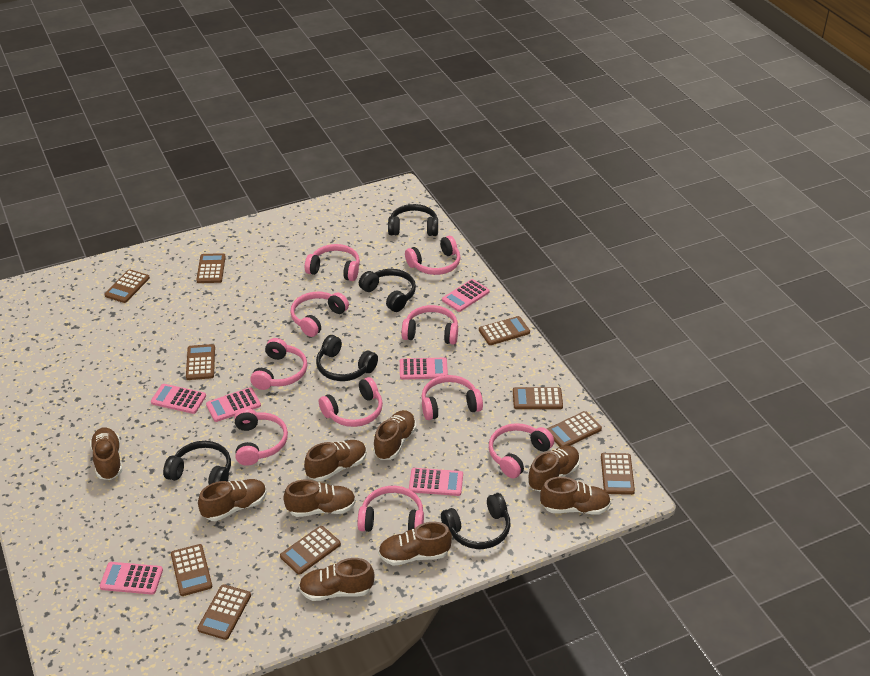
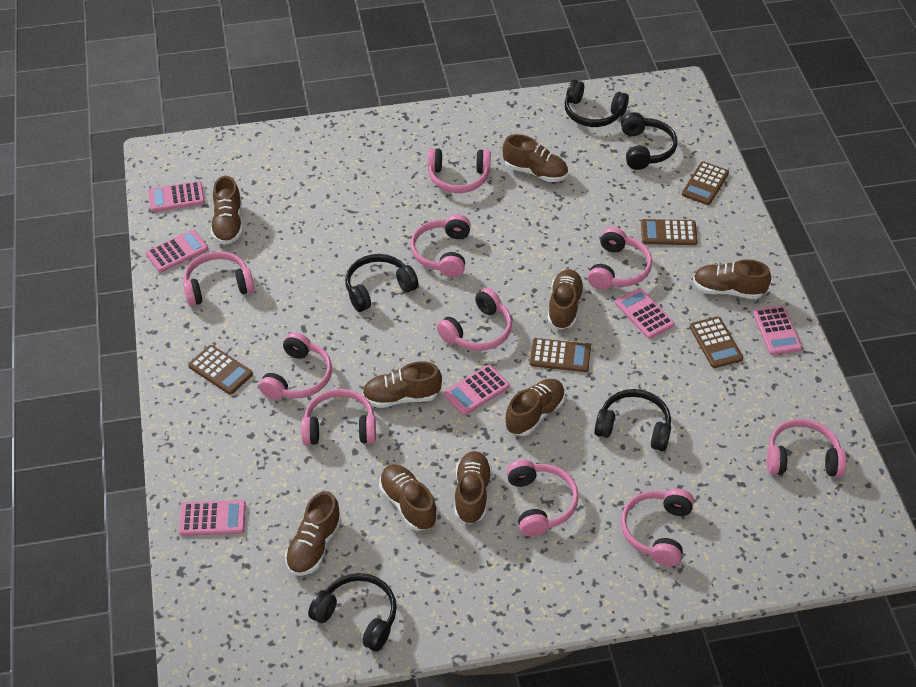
brown calculator: [104,269,150,303] [171,544,212,596] [186,344,215,380] [196,253,226,283] [197,584,251,640] [280,526,341,575] [479,316,530,345] [513,387,563,409] [547,411,602,447] [601,453,635,495] = 10 -> [188,345,253,395] [530,338,591,372] [641,219,698,245] [682,161,729,205] [690,316,743,368] = 5

